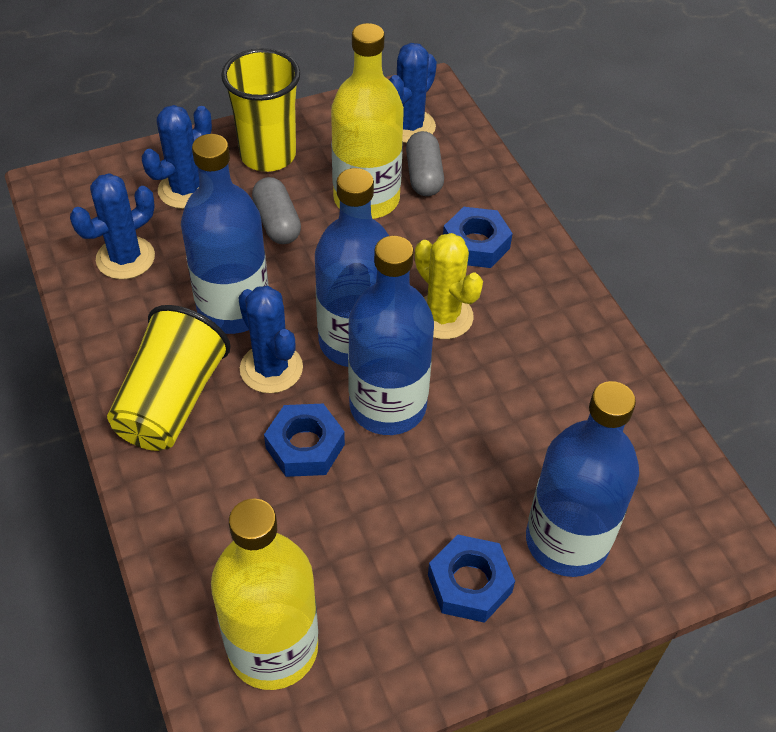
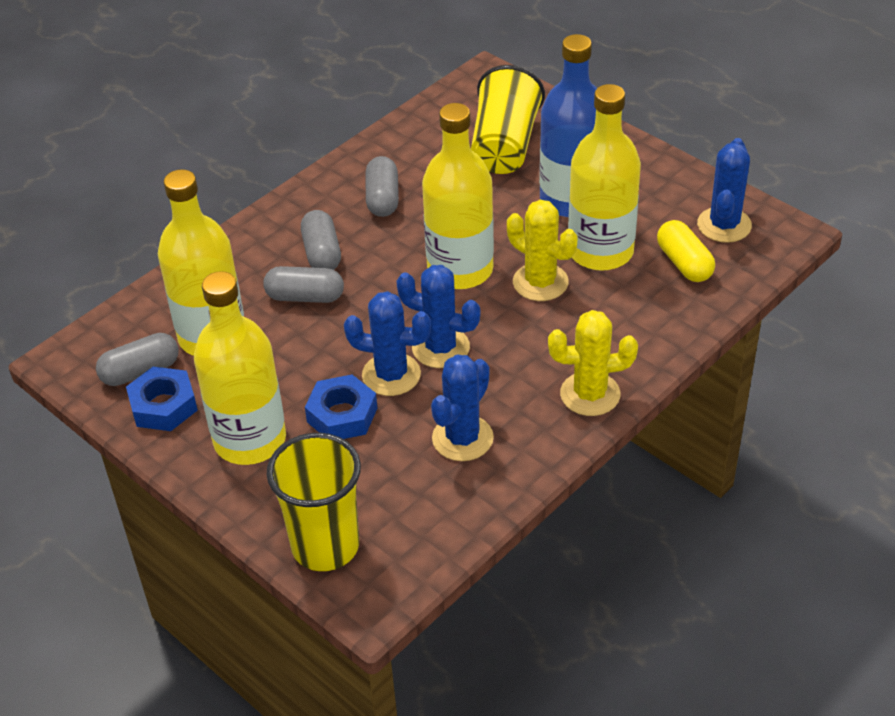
blue bottle: [181,134,269,334] [315,168,389,367] [348,236,434,435] [526,381,639,577] = 4 -> [539,34,597,217] = 1
blue nut: [264,404,345,477] [428,534,515,623] [443,207,513,268] = 3 -> [126,367,198,431] [305,375,377,439] = 2
grey capsule: [252,177,301,244] [406,131,444,196] = 2 -> [96,333,179,386] [263,266,344,303] [301,210,341,270] [366,156,399,217] = 4
yellow bottle: [211,499,318,690] [331,23,404,219] = 2 -> [158,169,244,356] [194,271,286,465] [422,103,494,289] [568,84,641,271] = 4
yellow cactus: [415,233,483,339] = 1 -> [507,200,577,301] [548,310,638,416] = 2
yellow capsule: none = 0 -> [657,220,715,282] = 1

